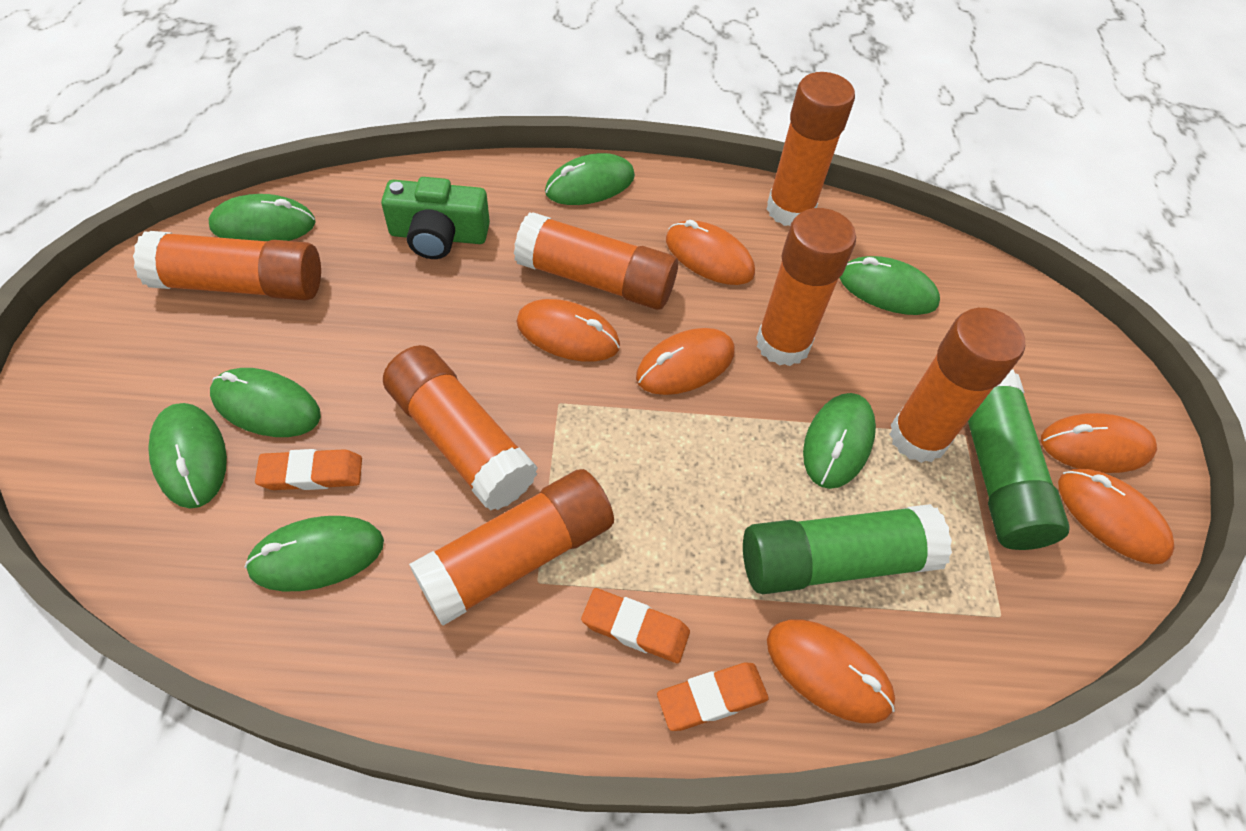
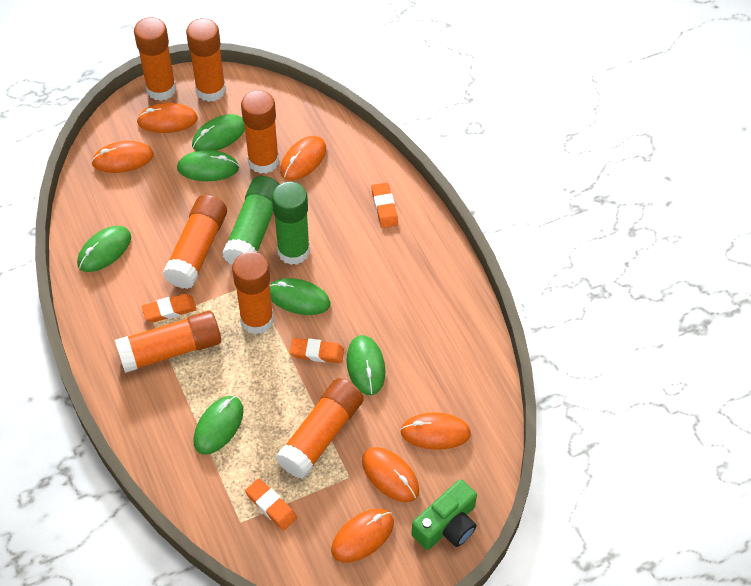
green mouse: [148,403,227,509] [209,194,316,241] [210,368,321,437] [245,516,384,591] [545,153,635,205] [803,393,876,489] [839,256,940,315] = 7 -> [77,226,131,272] [177,150,239,181] [192,114,245,151] [193,396,243,455] [270,278,331,315] [346,335,386,395] = 6
orange eraser: [255,449,362,490] [581,588,690,663] [657,663,769,731] = 3 -> [142,294,197,322] [245,479,297,530] [290,338,344,363] [371,183,398,228] = 4

